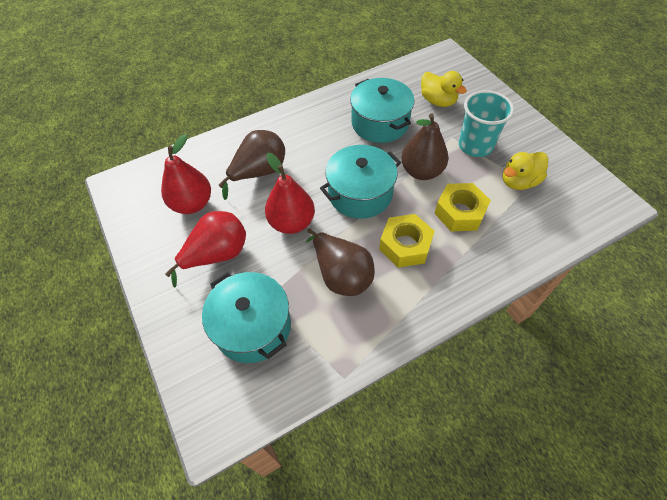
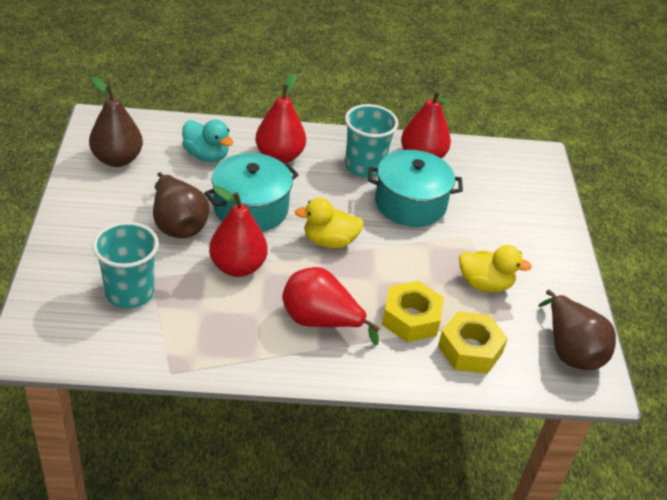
red pear: [161,134,211,214] [165,211,246,287] [265,153,315,234] = 3 -> [209,186,267,277] [256,73,306,164] [282,267,380,345] [401,90,451,159] = 4
turquoise cup: [459,90,514,157] = 1 -> [92,222,159,309] [345,104,398,178] = 2
turquoise duck: none = 0 -> [182,120,233,162] = 1
turquoise pot: [202,272,291,363] [320,145,401,219] [350,78,415,143] = 3 -> [204,153,299,232] [368,150,463,227] = 2

